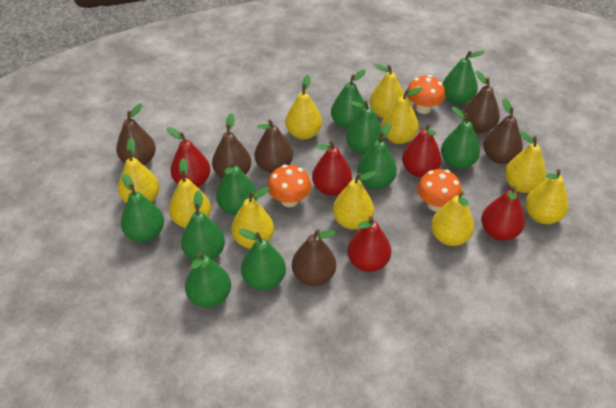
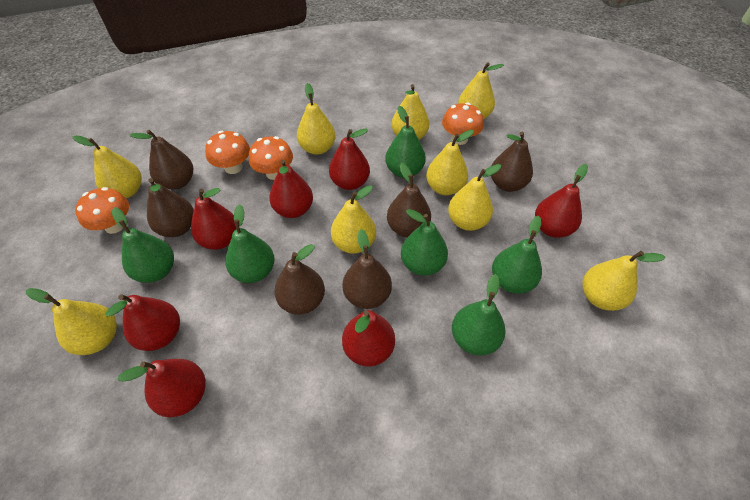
green pear: [121,174,164,242] [181,190,225,261] [185,252,231,308] [216,161,257,215] [239,229,286,290] [331,69,366,129] [346,100,384,155] [357,123,397,189] [441,107,480,169] [443,51,485,104] = 10 -> [112,207,174,283] [225,204,275,283] [385,106,426,178] [401,209,448,276] [452,274,506,356] [492,216,542,294] = 6
orange mushroom: [267,165,311,207] [407,75,445,114] [417,169,462,212] = 3 -> [75,187,129,234] [205,131,250,174] [249,136,293,180] [442,102,483,145] = 4
red pear: [167,127,210,187] [312,141,352,196] [347,216,391,272] [402,124,441,177] [481,186,525,241] = 5 -> [105,294,180,351] [117,359,206,417] [191,188,236,250] [269,159,313,218] [329,129,370,190] [342,310,395,367] [535,164,588,238] = 7
yellow pear: [118,138,159,203] [169,158,211,228] [231,187,274,249] [285,74,322,140] [333,171,377,230] [370,64,404,118] [381,87,423,144] [431,192,474,246] [505,131,546,193] [525,169,569,224] = 10 -> [26,288,117,355] [72,136,142,198] [297,83,336,155] [331,185,376,254] [392,84,429,140] [426,130,474,195] [448,164,501,231] [458,62,504,119] [582,251,666,311] = 9

